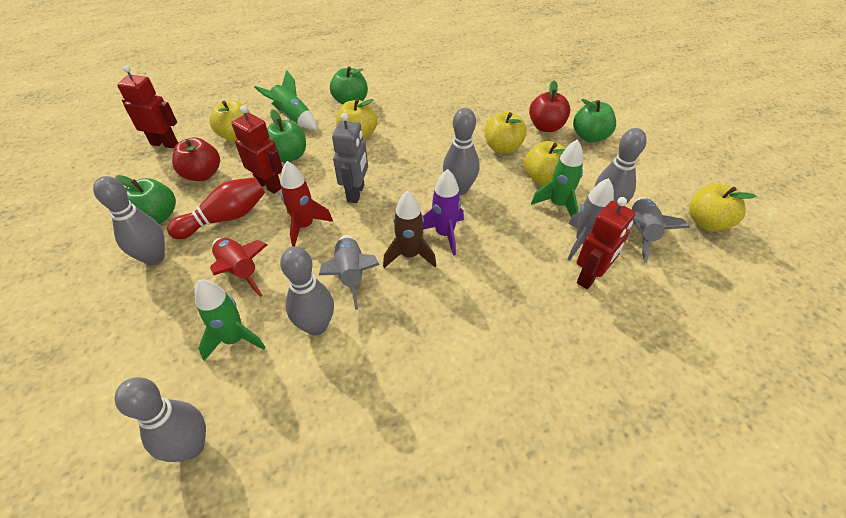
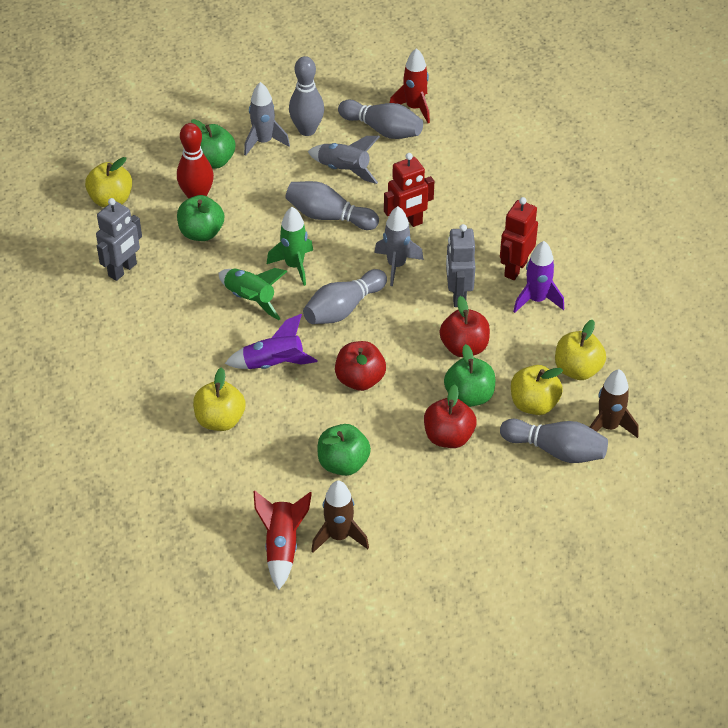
brown rocket: [383,191,437,268] = 1 -> [311,480,369,553] [590,369,639,438] = 2
green rocket: [195,279,266,361] [254,70,317,130] [531,139,583,217] = 3 -> [219,268,288,320] [267,207,313,286] = 2
grey robot: [332,113,368,203] = 1 -> [96,198,142,281] [446,224,475,307] = 2
purple rocket: [423,169,464,255] = 1 -> [225,314,318,369] [513,241,564,313] = 2
red apple: [172,137,220,181] [529,81,571,132] = 2 -> [335,341,386,391] [424,384,476,448] [440,296,490,357] = 3
red robot: [117,65,178,148] [232,105,283,194] [577,197,635,289] = 3 -> [384,153,434,227] [500,197,538,280] = 2
yellow apple: [209,100,250,142] [336,99,377,140] [484,111,527,154] [524,141,565,185] [689,184,756,231] = 5 -> [85,157,132,207] [193,367,246,431] [511,365,563,415] [555,320,606,380] = 4

